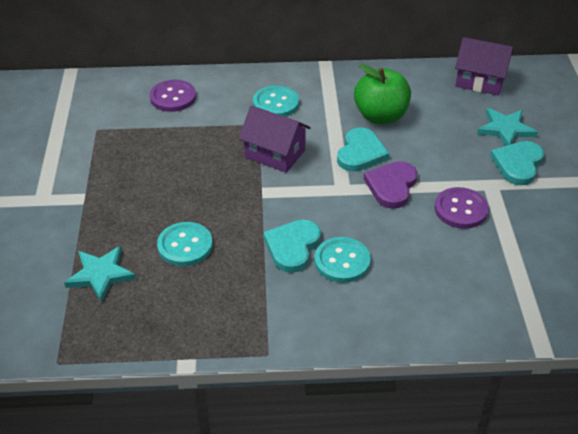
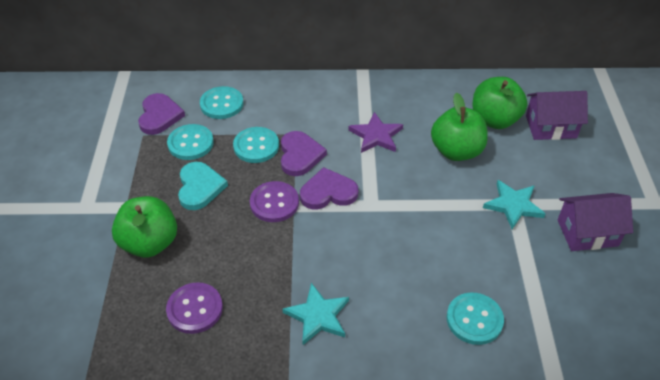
green apple: [354,64,411,124] = 1 -> [112,196,177,258] [431,93,488,161] [472,77,527,129] = 3
purple heart: [364,161,417,209] = 1 -> [138,93,185,135] [281,131,327,176] [300,167,358,210] = 3
purple star: none = 0 -> [349,112,403,153] = 1
turquoise button: [157,222,213,266] [253,85,299,117] [314,237,371,283] = 3 -> [167,124,214,160] [200,86,243,119] [233,127,279,163] [447,292,504,345] = 4
turquoise heart: [263,219,321,273] [337,127,389,172] [490,141,544,185] = 3 -> [178,162,228,210] = 1

